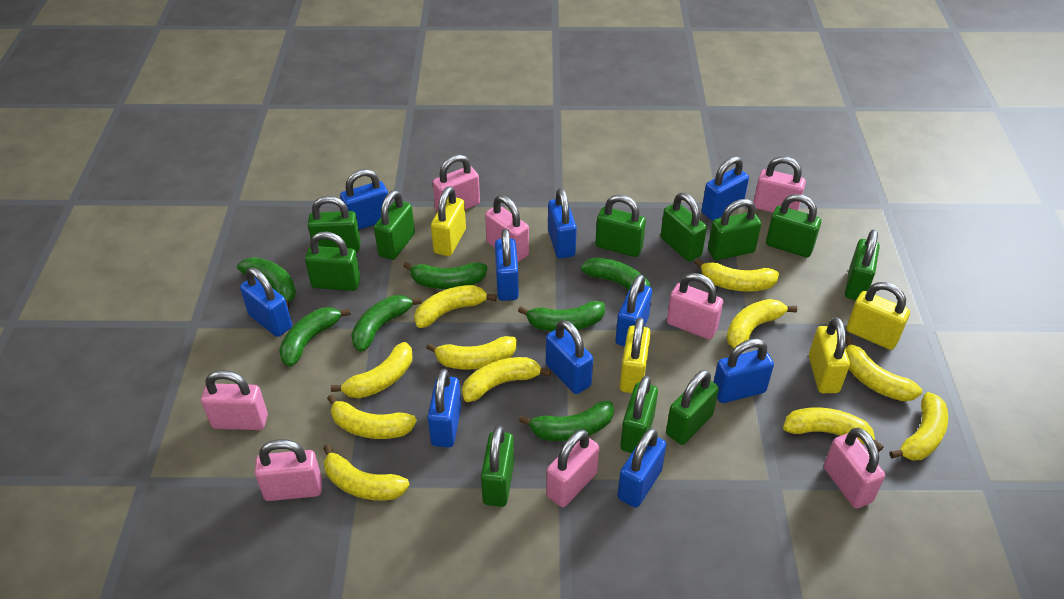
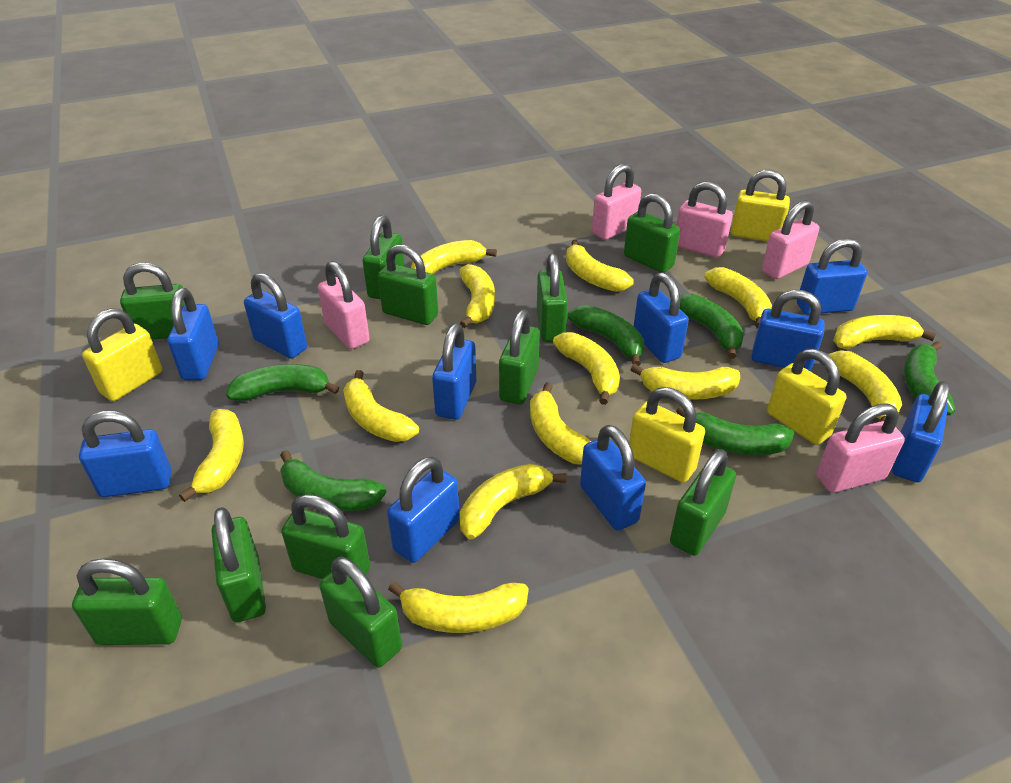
green banana: [237,257,296,309] [279,307,351,367] [351,295,422,352] [403,262,487,289] [518,301,605,331] [519,401,614,441] [581,257,652,306] = 7 -> [226,364,339,401] [280,450,386,511] [568,305,644,366] [676,406,794,455] [680,294,744,359] [904,341,955,415] = 6
pink padlock: [201,370,268,430] [255,439,322,501] [433,154,480,212] [485,195,529,262] [546,430,599,507] [667,273,723,340] [753,156,806,213] [824,428,885,509] = 8 -> [318,261,370,349] [592,164,641,240] [676,181,733,258] [762,200,819,279] [816,403,905,493] = 5
yellow banana: [323,444,409,501] [327,394,417,439] [331,342,413,398] [414,285,497,328] [426,336,517,370] [462,357,551,402] [694,258,779,292] [726,299,797,348] [783,407,884,452] [846,337,922,401] [889,392,948,460] = 11 -> [179,409,244,502] [343,370,419,442] [388,581,529,633] [411,240,497,274] [459,264,495,328] [460,464,566,539] [530,382,591,465] [553,332,620,405] [566,240,634,292] [630,364,740,400] [704,267,772,328] [829,350,902,422] [833,315,936,349] = 13

